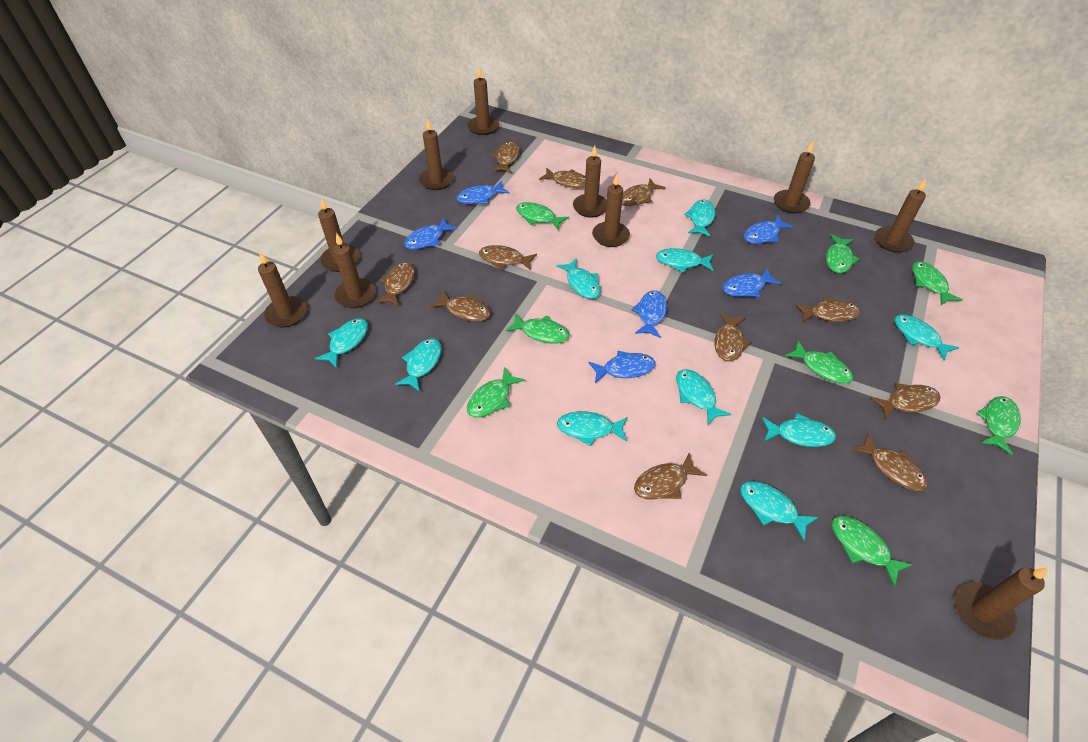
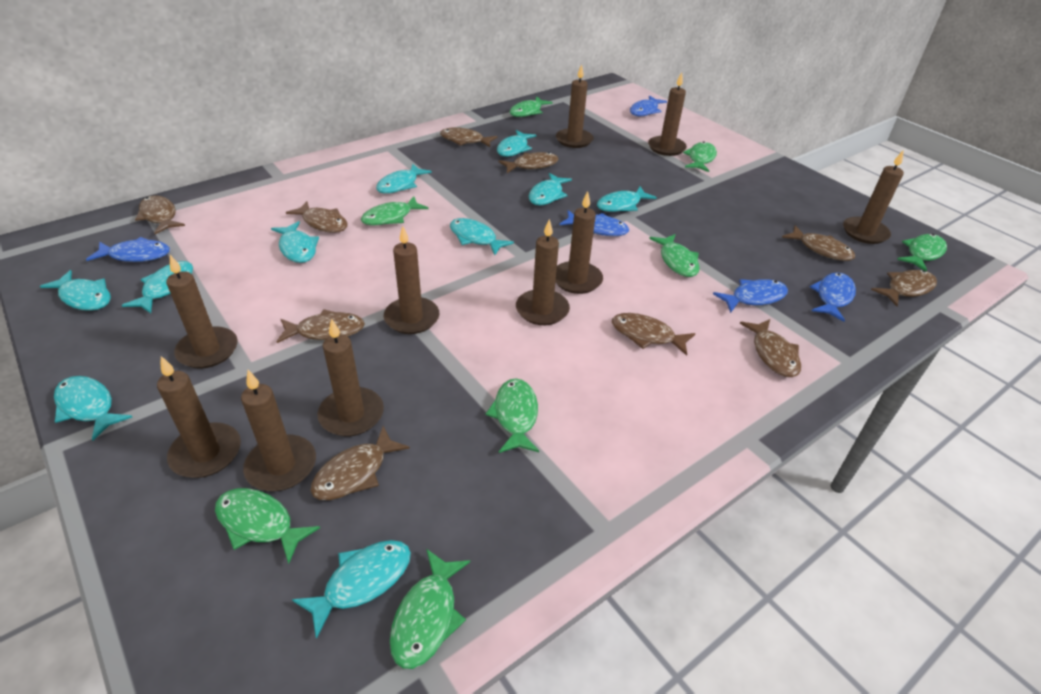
blue fish: [404,217,457,250] [457,181,510,204] [588,351,656,383] [632,290,667,338] [723,268,781,297] [744,215,794,244] = 6 -> [86,237,170,262] [559,210,629,236] [630,96,667,116] [713,279,788,313] [810,272,856,322] = 5
brown fish: [376,262,415,306] [430,290,491,322] [479,245,537,270] [491,142,520,173] [539,167,585,188] [622,178,665,206] [634,453,707,500] [714,313,751,362] [795,297,860,322] [851,433,928,491] [870,383,940,419] = 11 -> [135,195,185,234] [276,309,365,343] [286,201,348,233] [310,426,410,500] [440,127,498,147] [498,152,559,173] [612,313,695,356] [740,319,801,377] [782,226,855,261] [871,270,937,306] = 10

